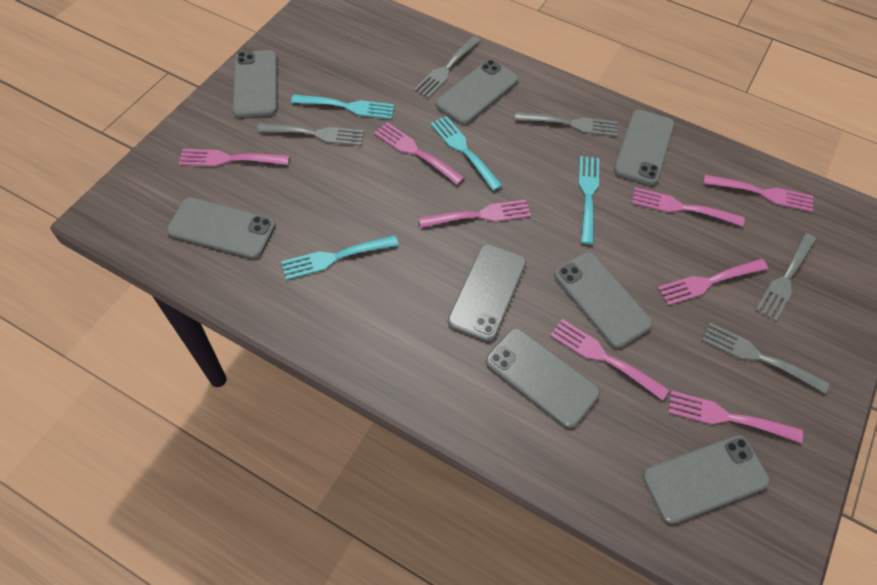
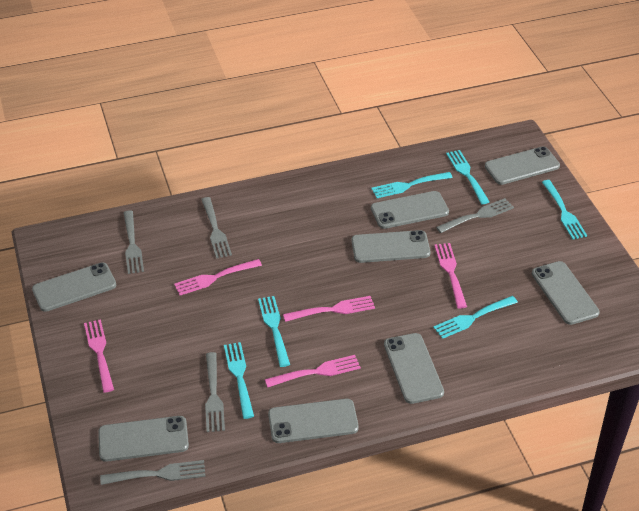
pink fork: [179,149,290,166] [374,122,464,185] [419,199,531,228] [550,319,669,400] [632,187,745,226] [658,259,768,305] [668,390,803,443] [703,174,813,212] = 8 -> [84,319,114,393] [174,259,262,295] [265,355,361,388] [283,296,375,322] [434,243,467,309] = 5
turquoise fork: [281,235,399,280] [291,95,394,119] [431,116,503,191] [579,156,599,244] = 4 -> [224,342,254,419] [258,296,290,367] [371,172,453,198] [433,296,518,339] [446,150,490,204] [542,180,587,239] = 6

